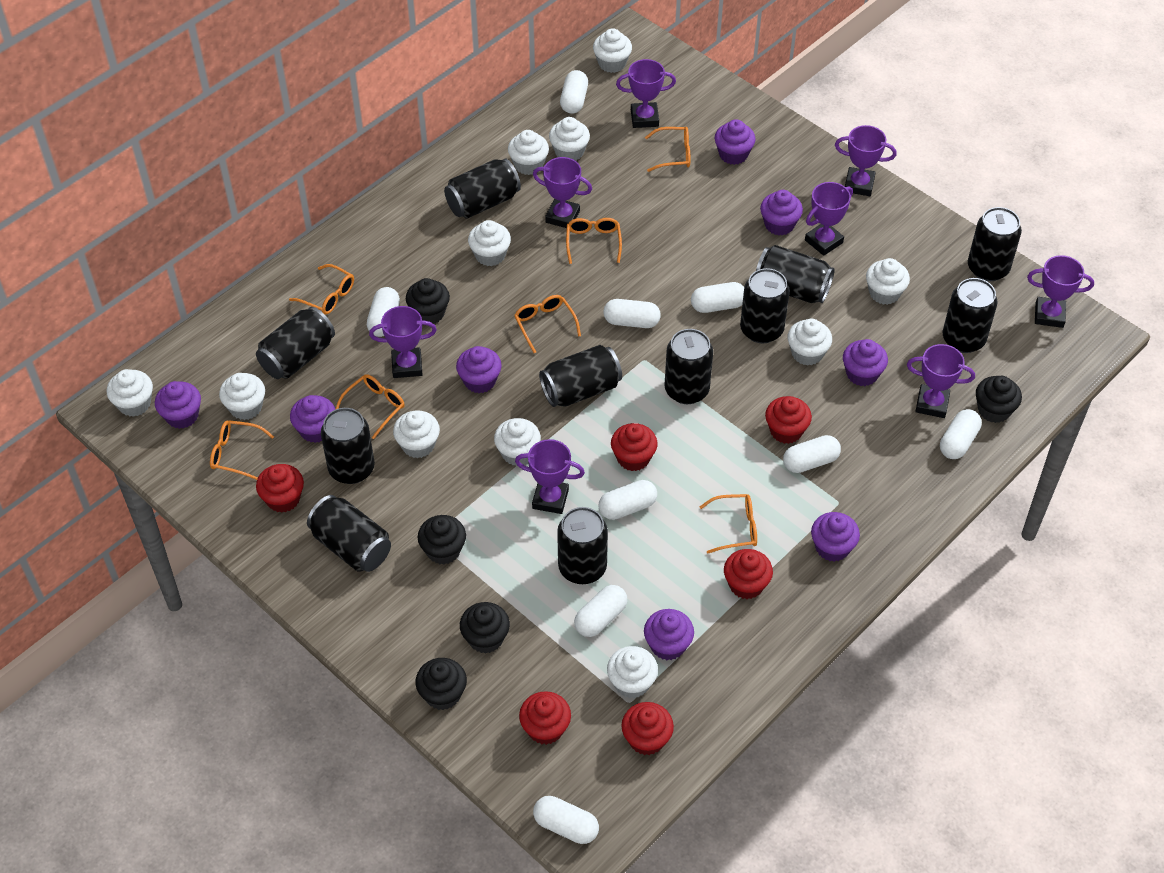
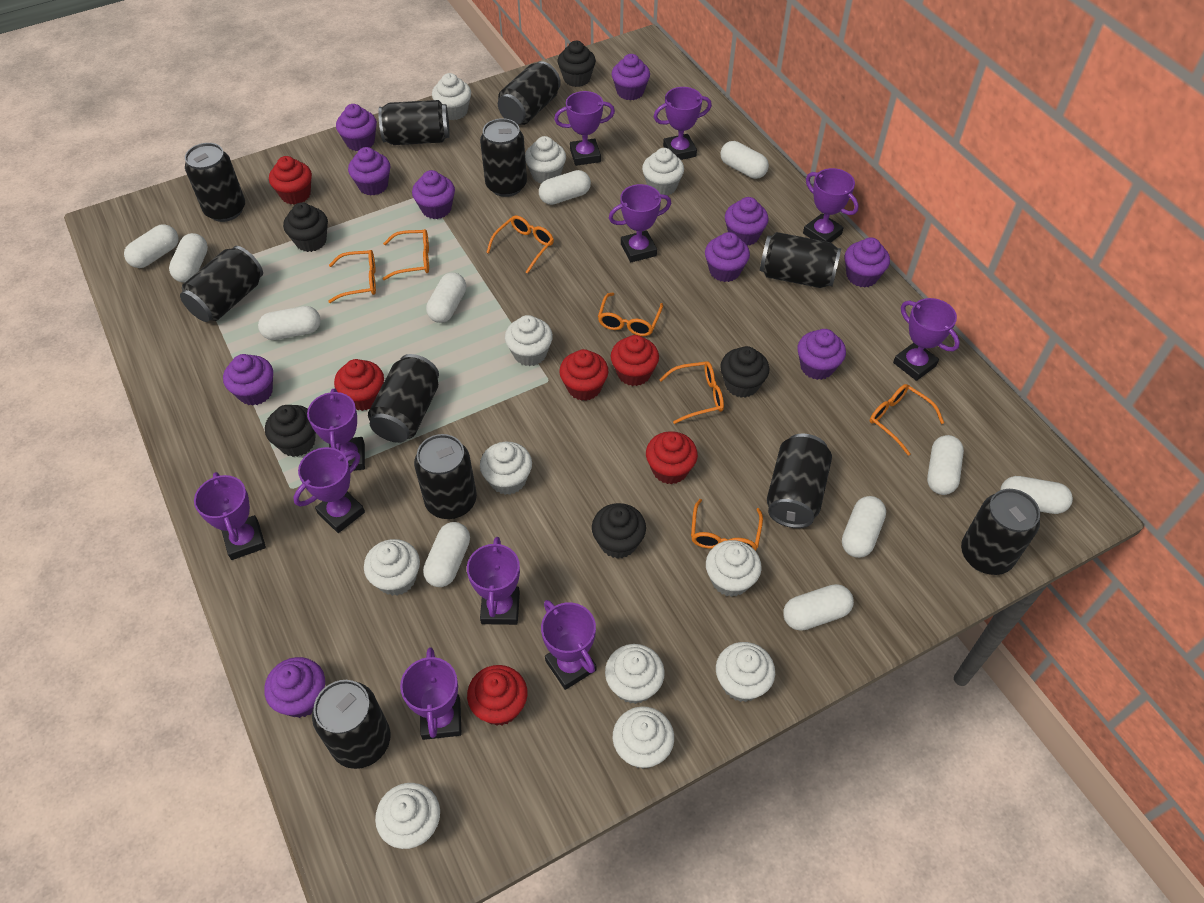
purple cupcake: [155,381,201,429] [290,395,336,443] [456,346,502,393] [644,609,694,660] [715,119,756,165] [760,190,803,236] [811,512,860,562] [843,339,888,386] = 8 -> [223,354,273,406] [264,657,325,718] [336,104,377,151] [348,147,390,196] [412,170,455,219] [612,54,650,100] [705,232,750,282] [725,197,769,246] [797,329,846,380] [844,238,890,288] = 10
purple trophy: [369,306,437,378] [515,439,585,514] [533,157,592,228] [616,59,676,128] [805,182,853,256] [835,125,897,196] [907,344,975,418] [1027,255,1094,328] = 8 -> [194,472,266,560] [293,447,365,533] [307,389,365,471] [400,647,462,740] [467,537,520,625] [541,600,596,690] [554,91,615,166] [609,184,671,262] [654,87,712,160] [803,168,859,242] [893,298,960,381] = 11
white capsule: [367,287,400,337] [533,796,599,844] [560,70,588,114] [574,585,627,637] [599,480,657,520] [604,299,661,328] [691,282,744,313] [783,435,841,473] [940,409,982,459] = 9 -> [124,224,179,268] [169,233,208,282] [258,306,321,340] [423,522,470,587] [426,272,466,323] [539,170,591,205] [720,141,769,179] [783,584,854,631] [842,496,886,558] [927,435,964,495] [1000,476,1073,514] = 11

